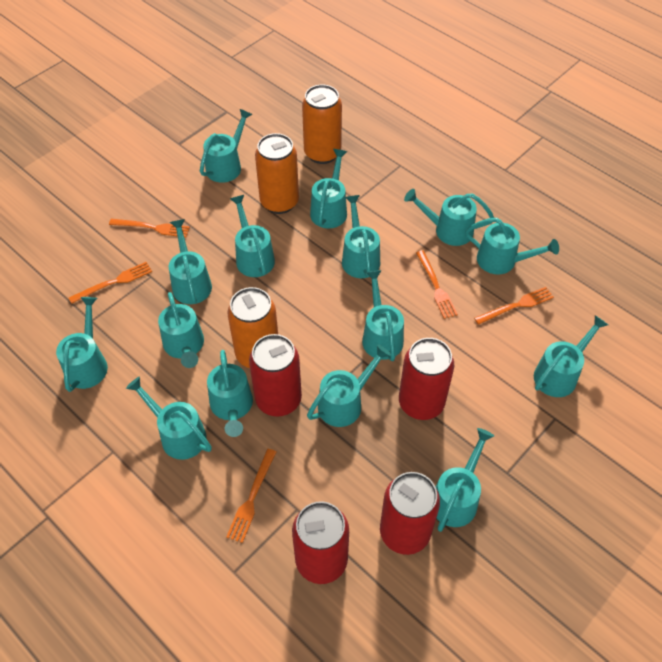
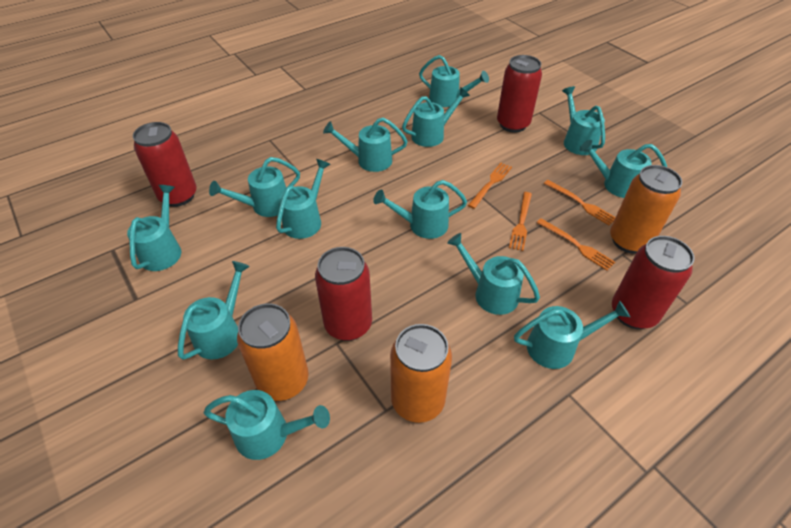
orange fork: [69,262,152,304] [109,219,190,237] [226,449,276,543] [416,250,458,319] [474,287,554,325] = 5 -> [468,163,512,209] [509,192,532,251] [536,218,615,270] [544,180,615,225] = 4
turquoise watering can: [56,297,108,392] [126,377,212,460] [158,292,204,368] [169,219,212,304] [200,109,252,183] [207,350,253,437] [230,195,275,277] [307,344,391,427] [310,149,347,229] [342,195,380,278] [362,270,404,361] [404,189,494,246] [436,428,494,532] [465,218,559,275] [534,315,608,397] = 15 -> [127,185,181,271] [178,261,250,360] [203,390,330,460] [209,157,300,217] [276,159,330,239] [323,117,408,172] [373,180,467,239] [402,87,470,147] [419,55,489,107] [447,233,540,315] [514,300,630,369] [562,86,605,155] [580,140,667,198] = 13

